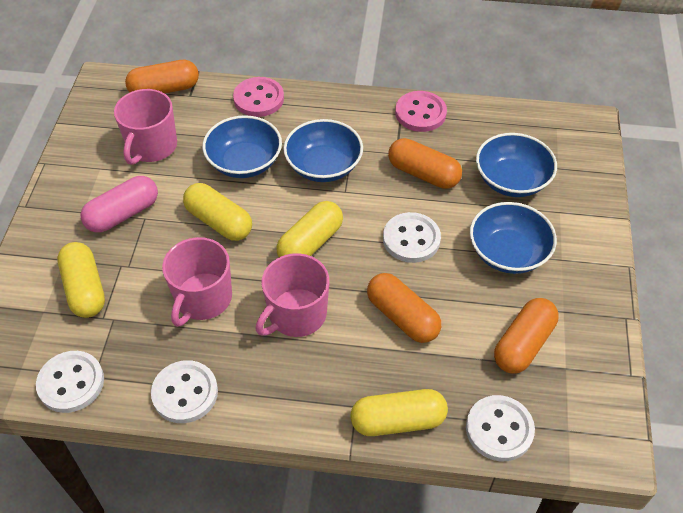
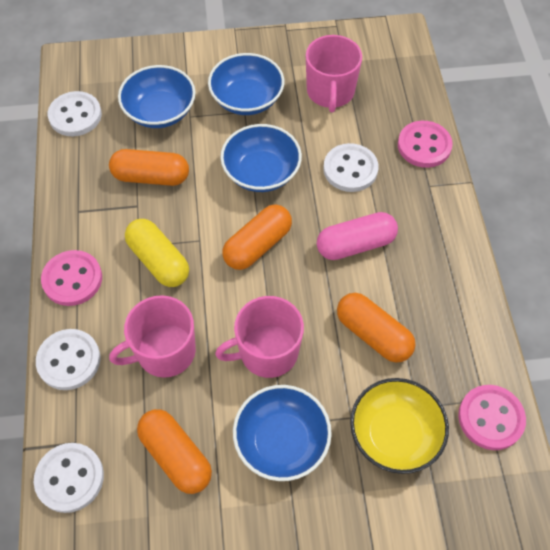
pink button: [233,77,284,117] [395,91,447,132] = 2 -> [41,250,102,306] [398,121,453,168] [458,385,526,450] = 3
yellow bowl: none = 0 -> [350,378,449,474] = 1
yellow capsule: [57,242,105,318] [183,183,252,241] [276,201,343,257] [351,389,448,436] = 4 -> [125,219,189,287] = 1

